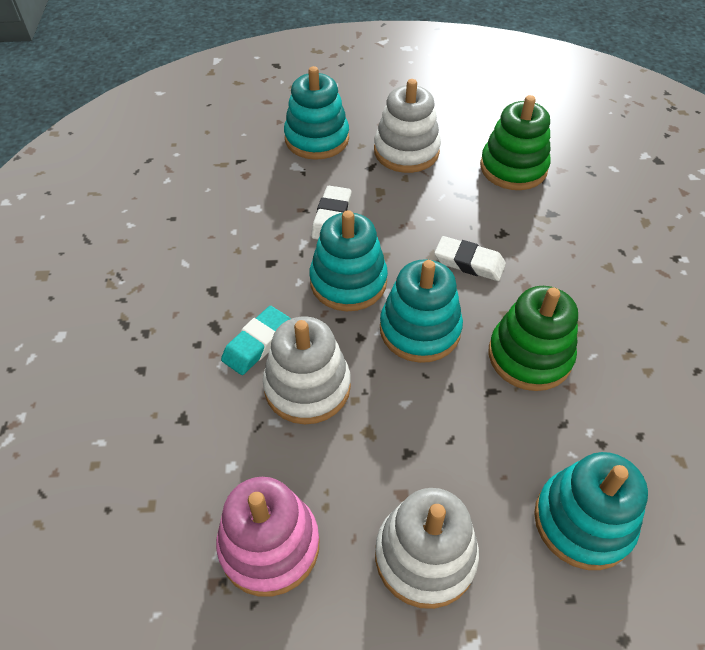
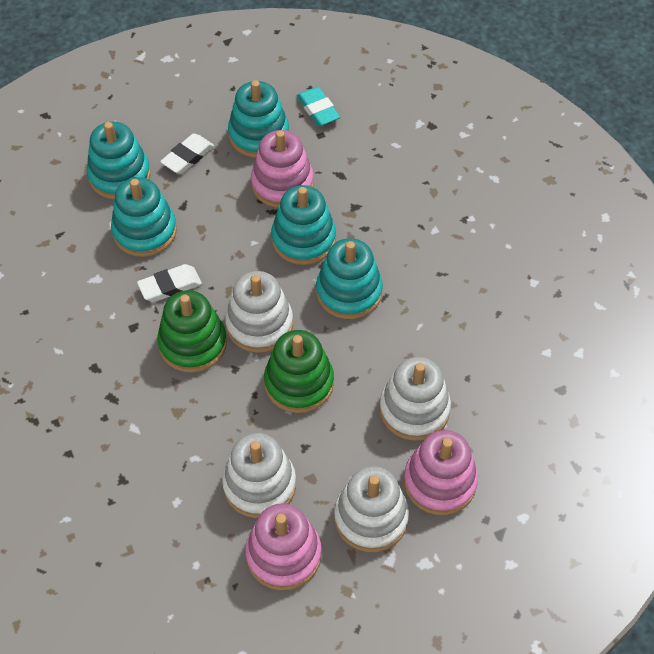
pink stacking toy: [216,477,320,597] = 1 -> [245,503,322,590] [251,130,314,208] [404,430,478,515] = 3
turquoise stacking toy: [284,66,349,160] [309,210,388,311] [380,259,463,363] [534,452,648,570] = 4 -> [87,122,151,199] [111,177,177,257] [228,80,289,158] [271,185,336,265] [316,238,383,319] = 5
white stacking toy: [263,317,351,424] [374,79,441,173] [375,488,479,609] = 3 -> [222,433,296,518] [225,271,293,353] [334,466,409,552] [379,357,451,441] = 4

